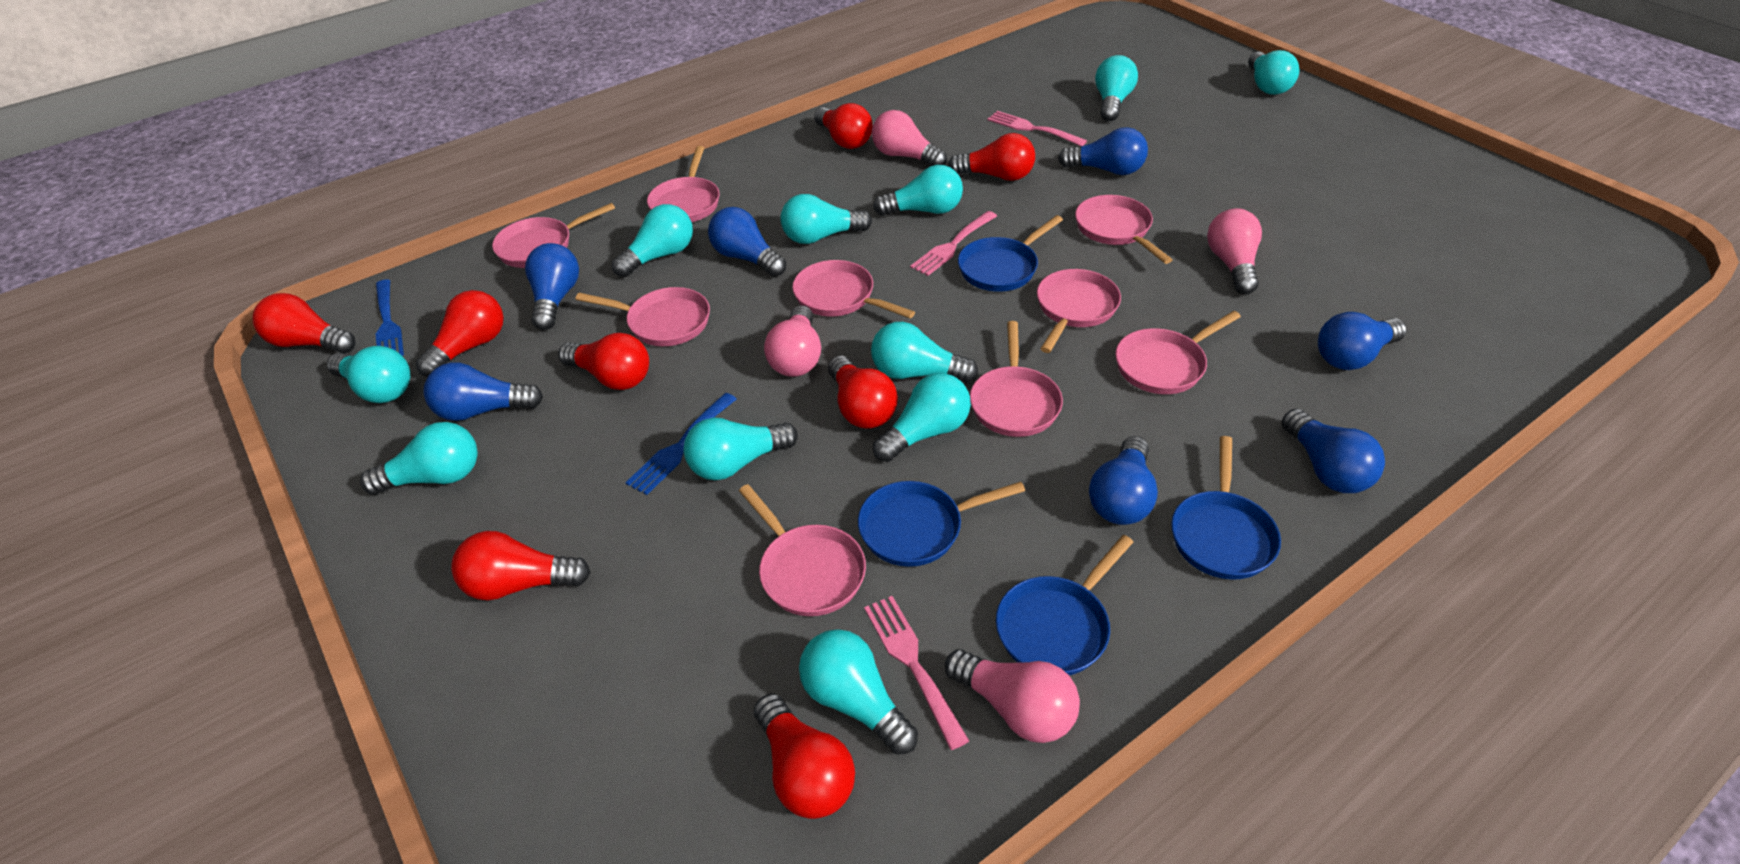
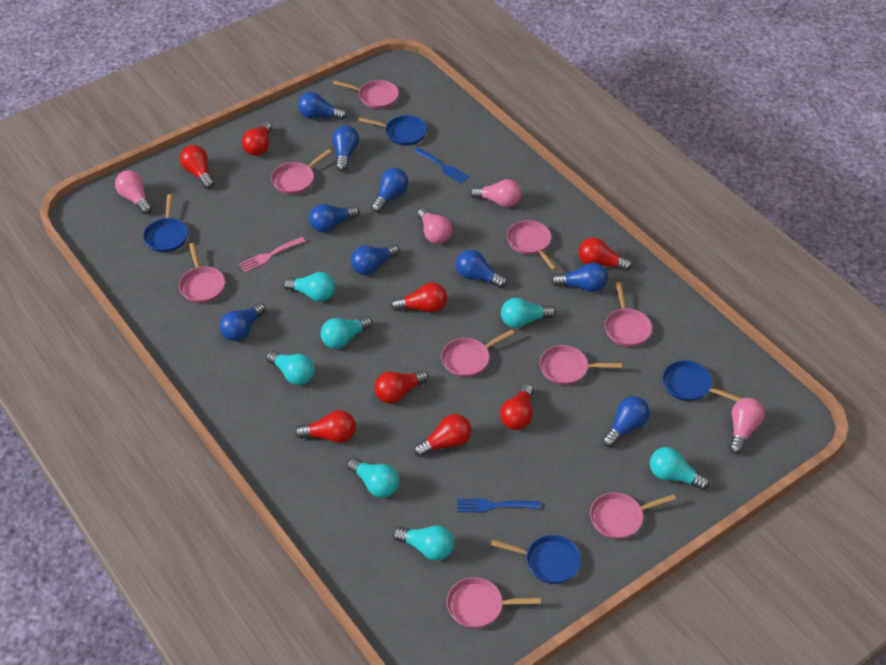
blue light bulb: [424,362,543,421] [525,243,579,330] [708,207,786,277] [1058,127,1148,175] [1089,436,1158,525] [1282,409,1385,493] [1318,312,1407,370] = 7 -> [220,303,266,341] [298,92,347,120] [309,204,359,233] [332,125,359,172] [351,244,399,275] [371,168,408,213] [456,250,507,288] [551,263,608,292] [602,396,650,447] = 9
pink fork: [864,596,969,750] [910,211,997,276] [987,111,1087,146] = 3 -> [239,237,305,272] = 1
turquoise light bulb: [327,346,410,403] [360,422,478,495] [612,204,693,277] [684,417,798,480] [780,194,872,244] [799,629,918,755] [871,322,978,383] [873,165,963,216] [873,373,971,462] [1095,55,1138,121] [1248,50,1300,95] = 11 -> [266,350,315,385] [283,272,336,302] [320,316,373,349] [347,458,399,498] [393,525,454,561] [501,298,556,328] [650,447,710,490] = 7

